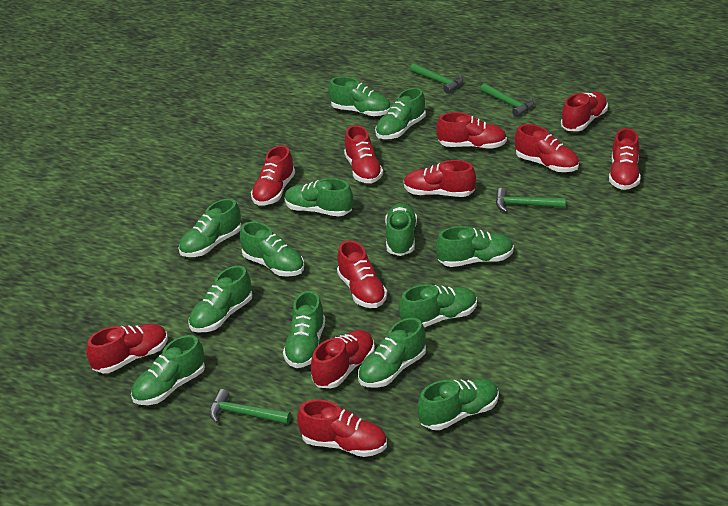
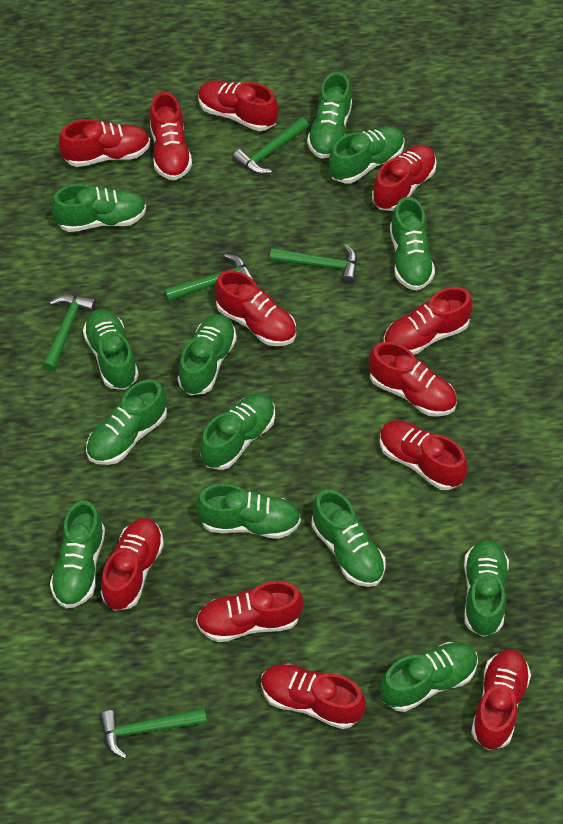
green hammer: [209,389,291,425] [410,63,463,94] [480,83,534,117] [496,188,566,213] = 4 -> [43,295,96,372] [100,708,207,759] [164,254,255,302] [233,117,309,175] [269,244,357,284] = 5
red shoe: [86,324,168,373] [251,145,295,206] [297,399,387,457] [311,330,375,388] [337,240,387,308] [344,125,383,183] [404,160,476,197] [436,112,507,149] [515,124,579,172] [561,92,608,131] [609,128,641,190] = 11 -> [59,119,150,167] [101,518,164,611] [150,92,192,180] [196,581,303,642] [198,80,279,131] [215,270,296,346] [261,664,366,729] [369,342,457,417] [372,145,436,211] [380,420,467,490] [383,287,473,355] [471,649,531,750] = 12

